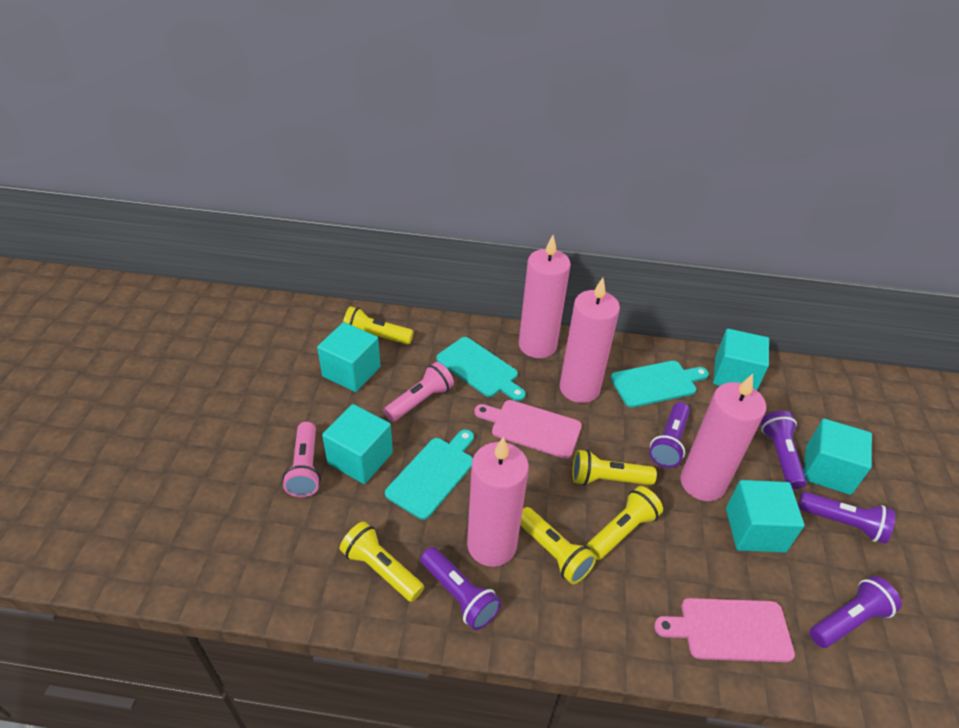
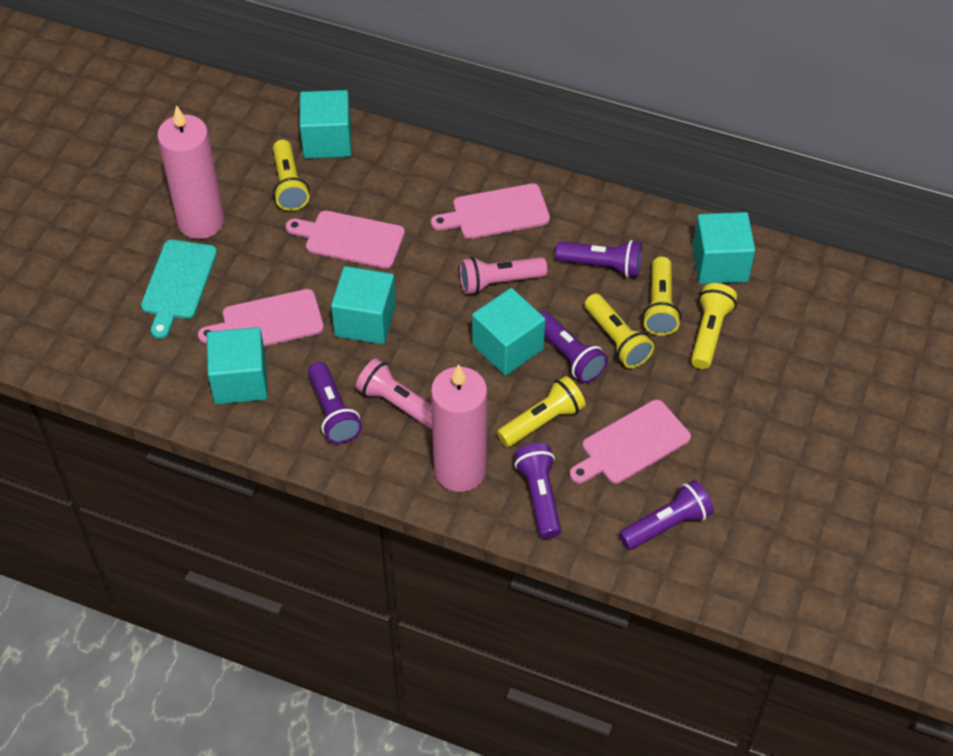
pink candle: [467,437,529,567] [519,235,571,358] [560,278,620,403] [680,374,766,501] = 4 -> [157,105,225,239] [431,364,487,492] = 2
pink cutting board: [474,400,582,459] [654,598,795,662] = 2 -> [198,289,324,346] [285,211,405,268] [431,183,550,239] [570,400,691,484] = 4
turquoise cutting board: [385,430,474,520] [436,337,526,401] [610,361,709,408] = 3 -> [141,240,217,339] = 1

